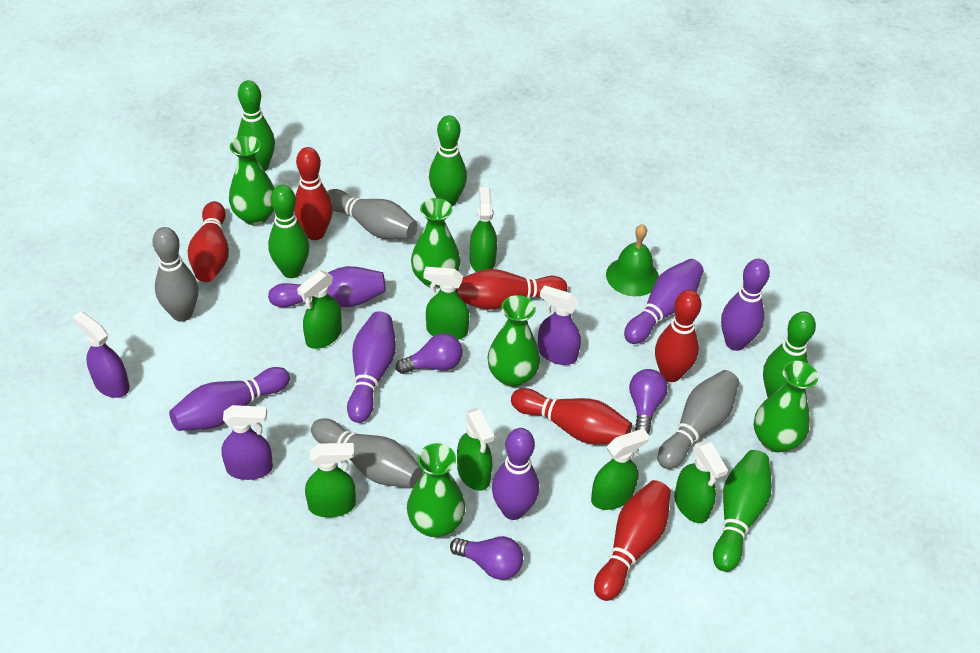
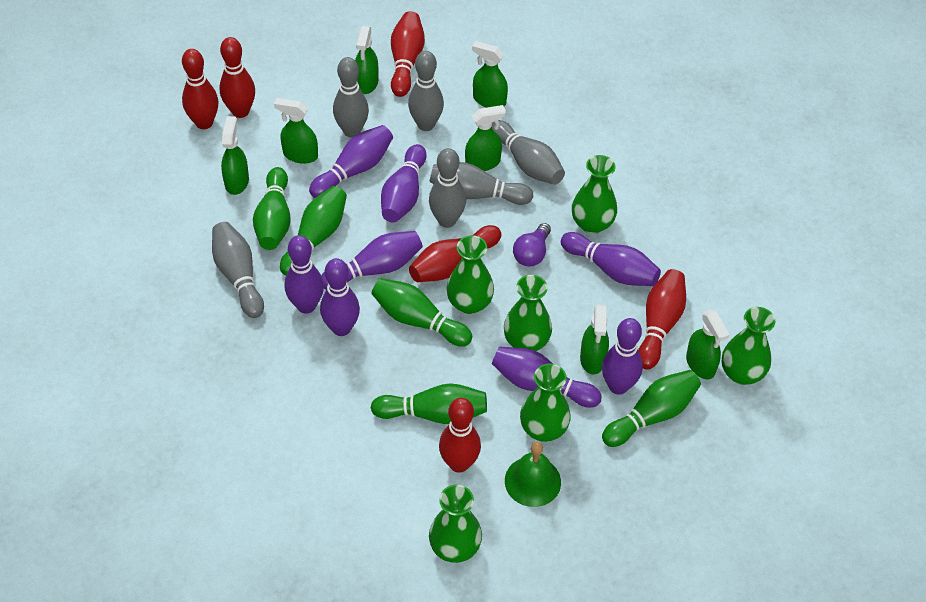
green vase: [229,136,274,225] [407,443,465,537] [411,198,460,289] [487,295,540,387] [754,361,818,452] = 5 -> [429,485,482,563] [446,235,494,314] [504,275,552,351] [520,364,571,442] [572,155,617,234] [722,307,775,385] = 6
grey bowling pin: [153,227,198,322] [311,418,423,488] [327,189,418,239] [658,370,739,469] = 4 -> [212,222,264,318] [333,57,369,138] [408,51,444,131] [429,148,466,228] [429,162,533,205] [492,120,565,185] = 6
purple bowling pin: [169,367,290,431] [268,266,386,307] [347,311,396,423] [492,428,539,520] [624,259,704,344] [721,259,770,351] = 6 -> [285,235,324,314] [309,125,393,198] [320,258,360,336] [321,231,423,289] [381,144,427,222] [492,346,602,408] [561,232,661,286] [602,318,643,394] = 8
purple light bulb: [396,333,462,374] [450,536,523,580] [629,369,668,434] = 3 -> [513,223,551,266] = 1
purple spray bottle: [73,311,130,398] [221,405,273,480] [538,285,581,365] = 3 -> none = 0

